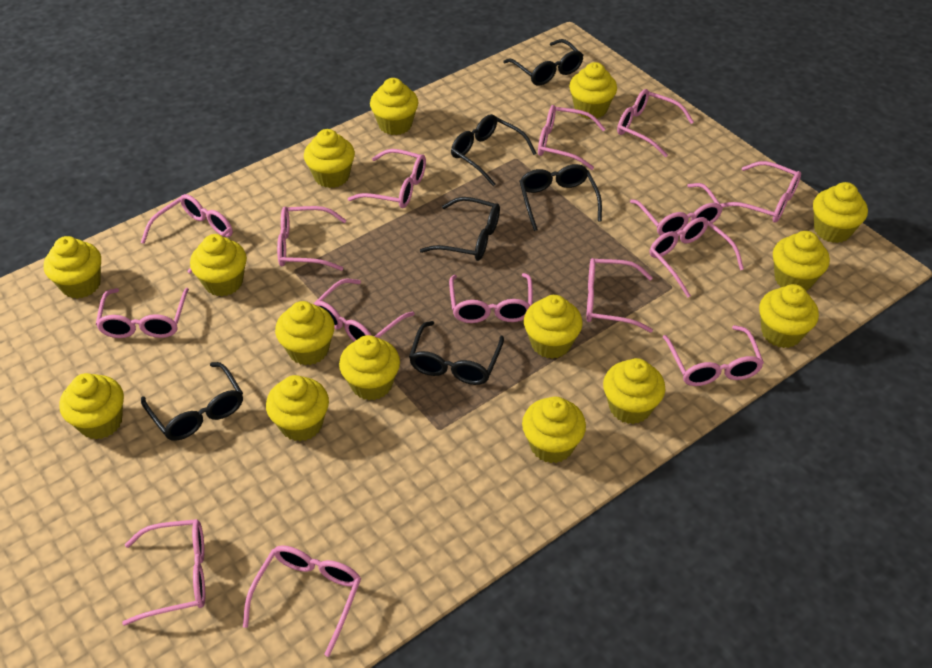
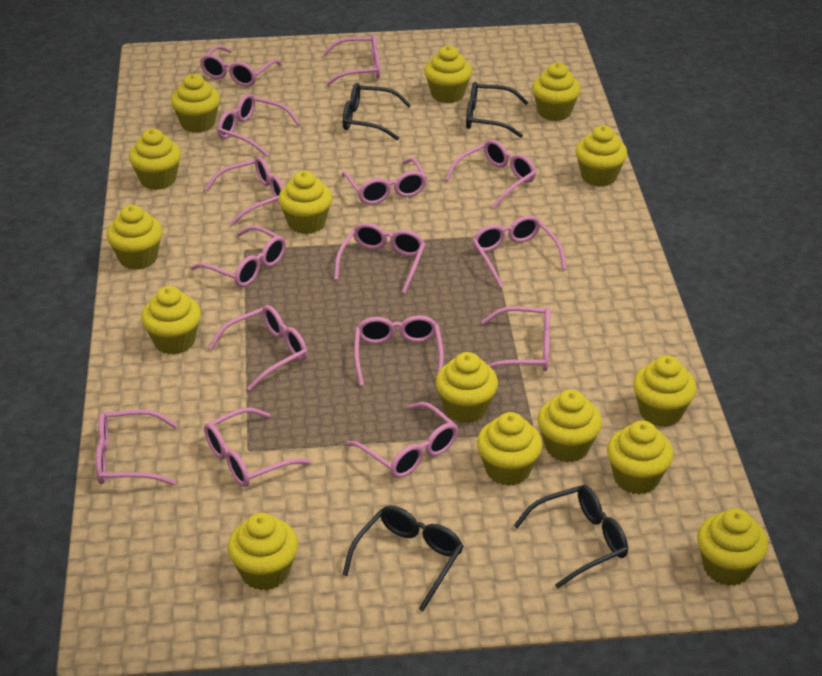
black glasses: [141,362,243,441] [409,321,504,385] [420,197,500,261] [451,114,537,186] [503,39,584,86] [519,164,602,231] = 6 -> [342,505,463,611] [343,83,411,140] [466,82,529,138] [513,485,628,588] = 4

